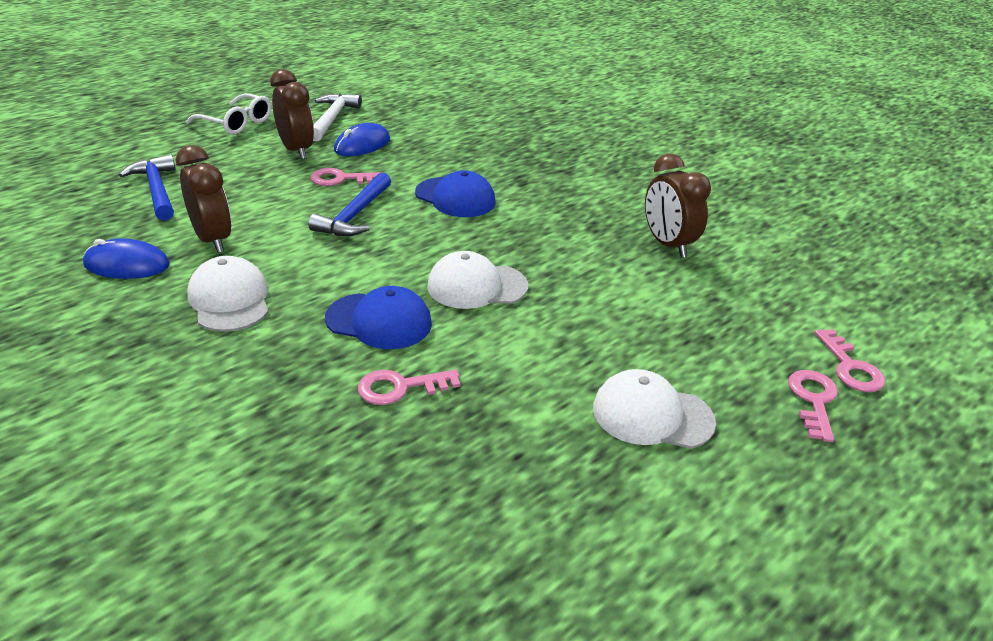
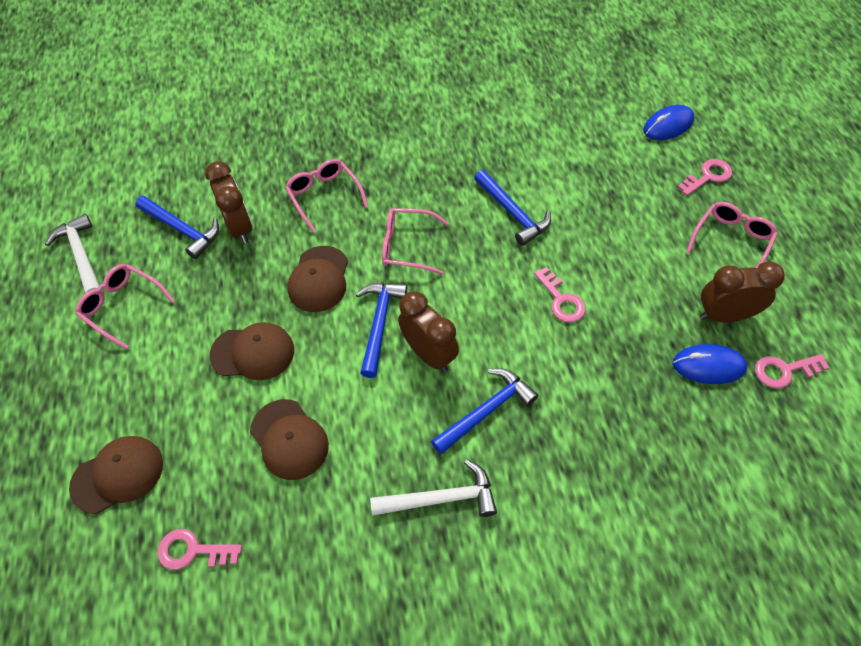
blue cap: [325,286,432,349] [415,170,495,217] = 2 -> none = 0
blue hammer: [119,155,175,221] [308,172,391,236] = 2 -> [135,196,219,259] [356,283,407,378] [431,368,538,454] [474,170,551,246] = 4
brown cap: none = 0 -> [69,436,163,514] [210,322,294,380] [250,399,329,480] [287,246,348,312] = 4
pink glasses: none = 0 -> [76,264,175,349] [285,159,368,233] [382,208,449,275] [686,202,778,268] = 4
white cap: [187,256,268,332] [427,251,528,309] [593,369,716,449] = 3 -> none = 0
white glasses: [186,93,271,134] = 1 -> none = 0
white hammer: [313,93,362,141] = 1 -> [45,214,99,294] [370,460,497,517] = 2

